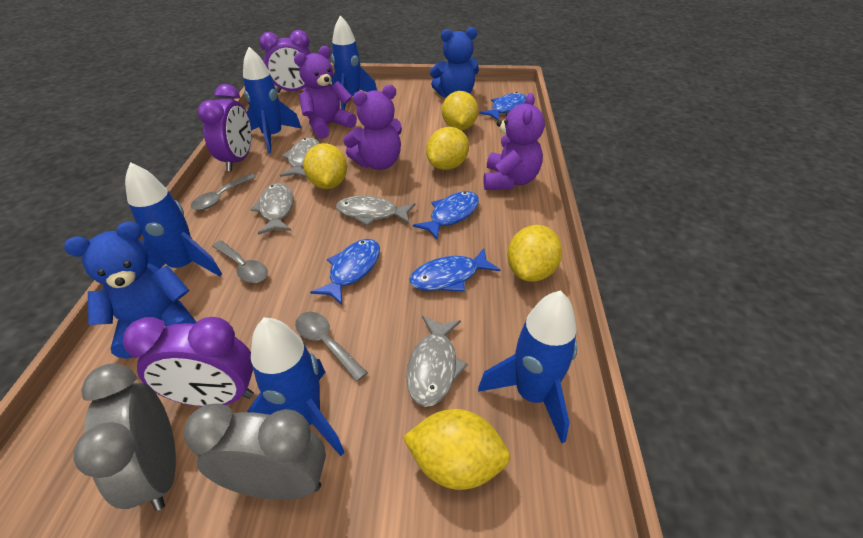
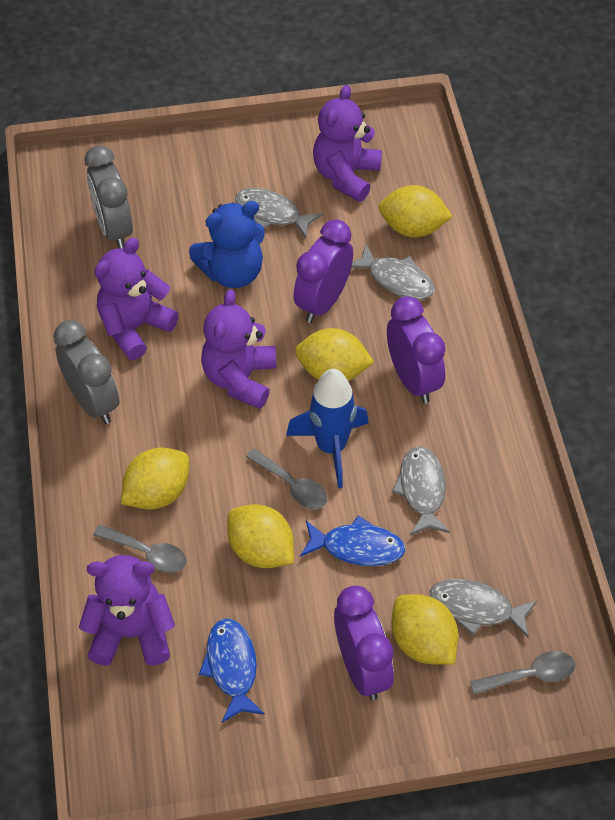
blue fish: [310,239,380,305] [409,248,500,292] [413,191,479,240] [479,92,526,120] = 4 -> [199,618,265,723] [300,516,405,566] = 2
blue rocket: [125,162,222,276] [243,47,301,154] [247,317,345,456] [331,15,377,110] [478,290,577,444] = 5 -> [286,369,369,488] = 1
blue teddy bear: [64,222,196,359] [430,27,479,98] = 2 -> [189,201,265,288] = 1
purple teddy bear: [294,46,357,139] [343,85,402,170] [483,93,545,190] = 3 -> [79,555,175,666] [94,238,179,360] [201,289,276,409] [313,85,382,202] = 4

